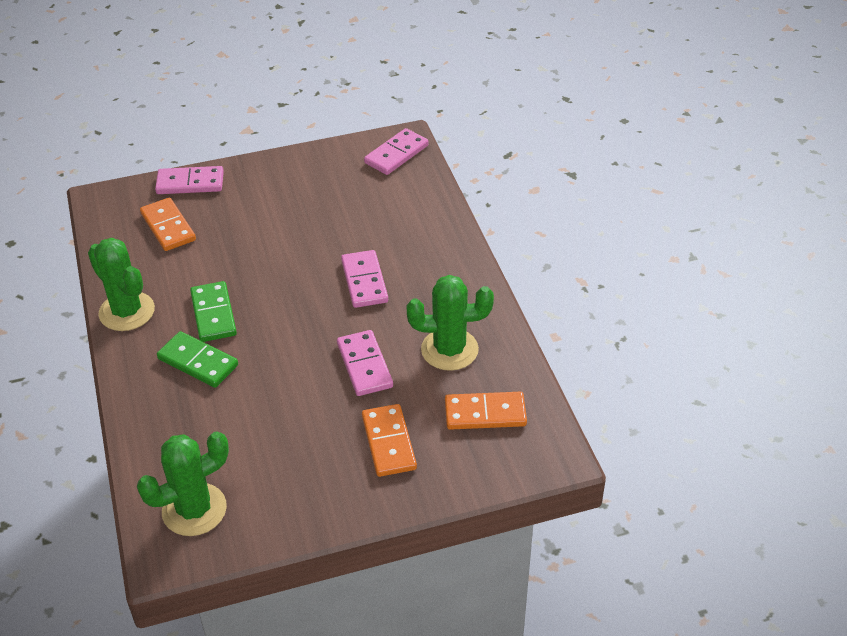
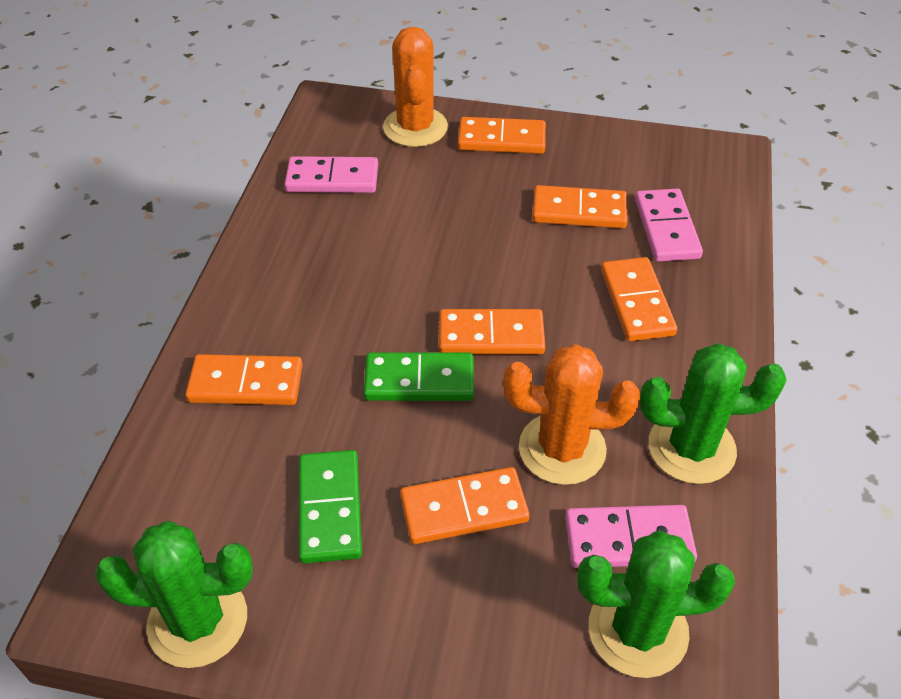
orange cactus: none = 0 -> [383,27,448,147] [503,344,640,485] = 2
orange domino: [140,198,196,251] [362,404,417,477] [445,392,527,430] = 3 -> [185,354,303,405] [400,467,529,544] [439,309,545,354] [458,117,546,154] [532,185,628,228] [601,257,677,341] = 6
pink domino: [155,166,224,194] [337,330,393,396] [341,250,388,308] [364,128,429,175] = 4 -> [284,156,378,193] [565,505,697,568] [635,189,703,262] = 3

